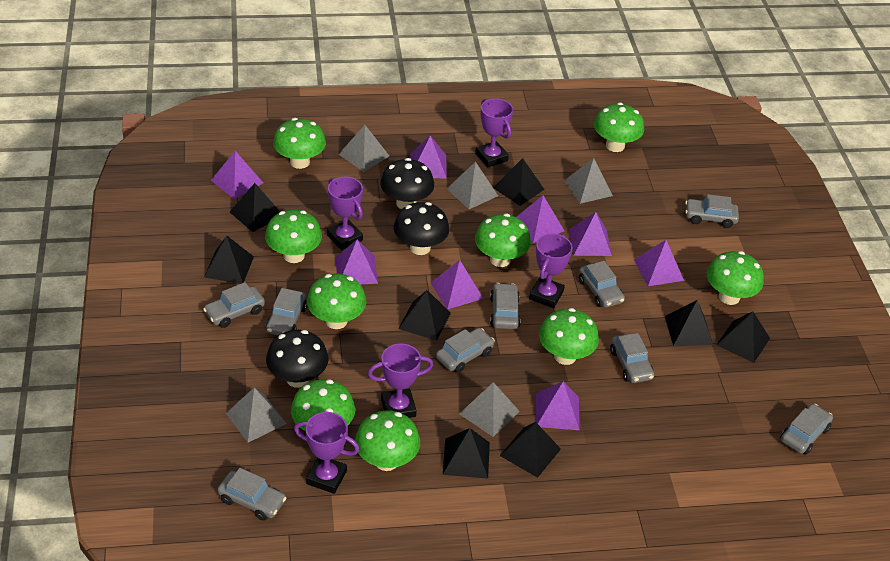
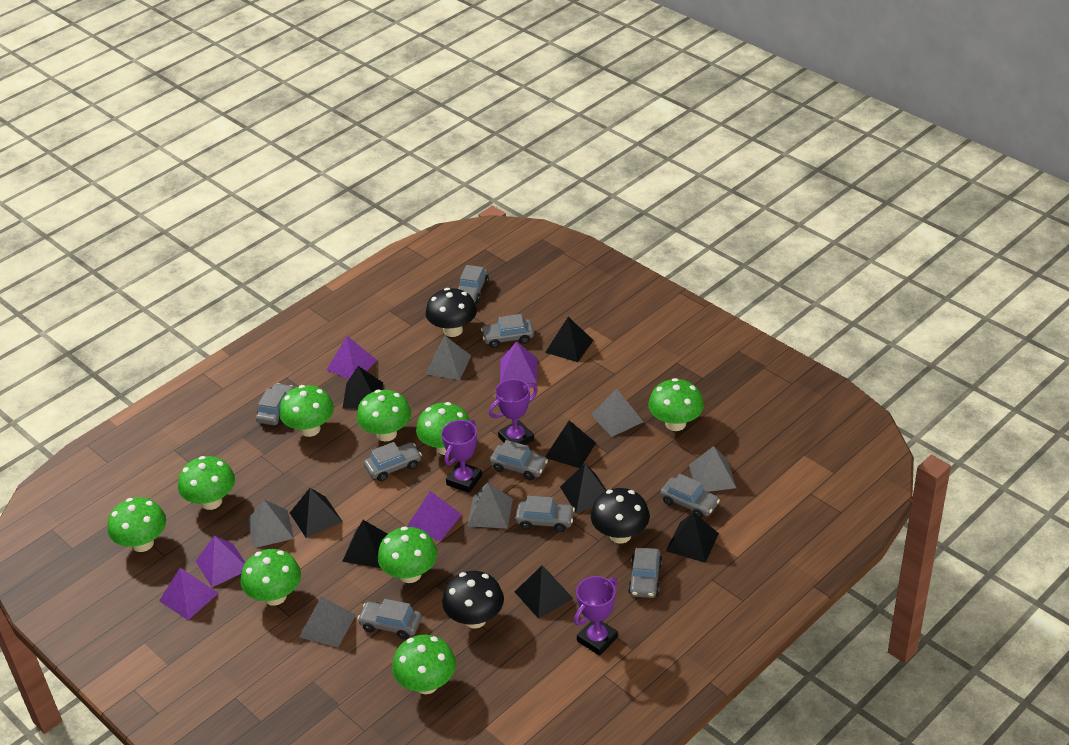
grey pyramid: [226,387,287,443] [338,125,389,172] [447,162,498,209] [459,382,520,437] [564,158,613,204] = 5 -> [248,499,294,548] [299,596,356,647] [425,336,471,380] [467,482,513,529] [591,388,644,437] [689,446,736,492] = 6
purple pyramid: [211,151,263,199] [335,240,378,284] [410,135,447,179] [431,260,484,309] [517,195,564,243] [536,381,580,430] [569,212,612,256] [634,240,684,286] = 8 -> [159,568,219,620] [196,536,245,587] [327,336,377,379] [407,491,462,541] [500,341,537,384] = 5
purple trophy: [294,412,359,494] [327,177,363,250] [368,343,433,418] [475,98,513,168] [529,234,572,308] = 5 -> [441,420,482,493] [489,379,538,445] [574,576,618,656] = 3

